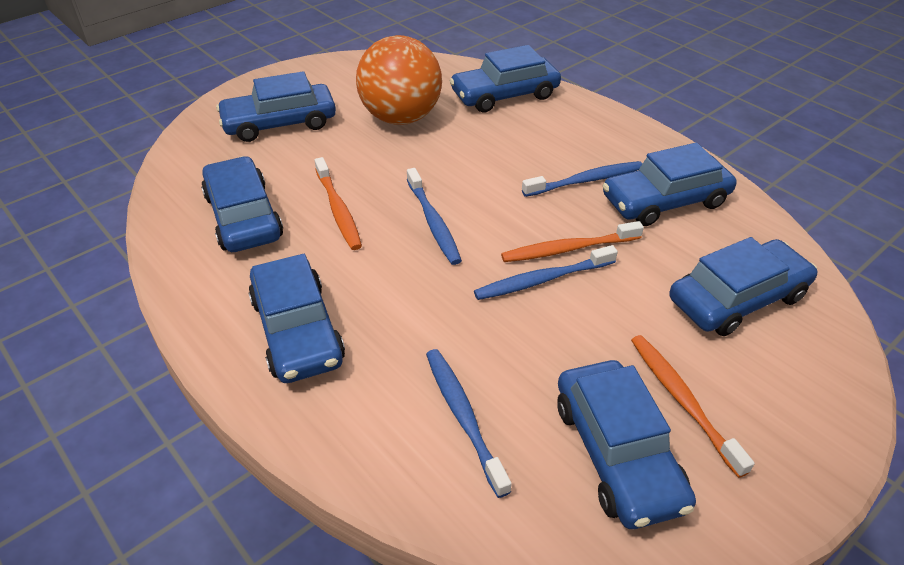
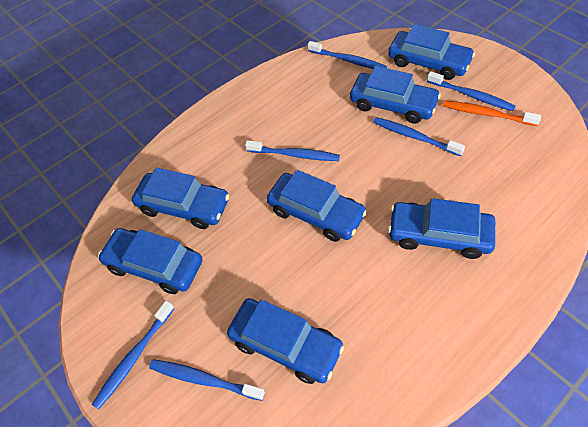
blue toothbrush: [407,168,462,265] [426,349,512,498] [474,245,618,300] [522,161,642,197] = 4 -> [92,301,175,409] [149,359,265,401] [245,140,340,161] [308,41,387,69] [373,117,465,156] [427,71,515,111] = 6
orange ball: [356,35,442,125] = 1 -> none = 0
orange toothbrush: [314,157,362,250] [501,221,644,262] [631,335,755,478] = 3 -> [443,100,541,126] = 1

